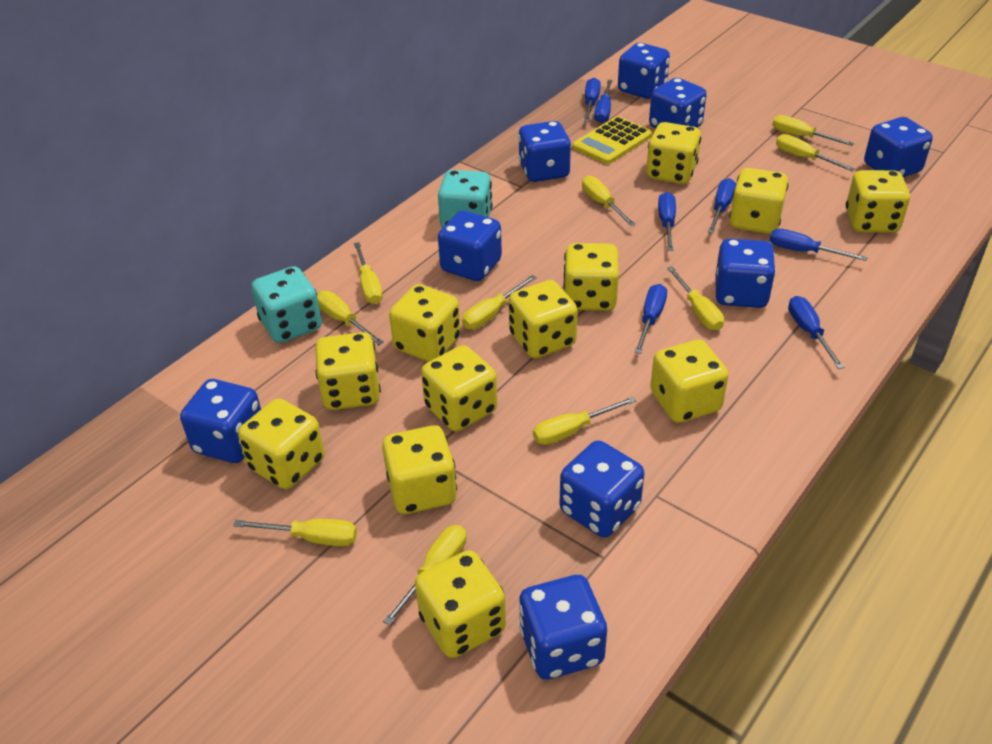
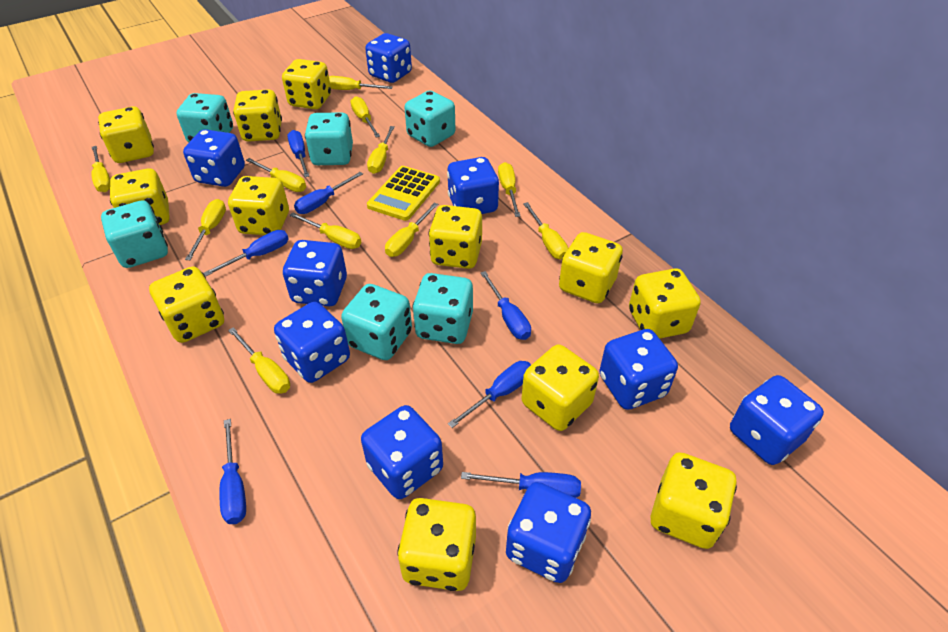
turquoise dice: [251,266,322,343] [438,170,492,228] = 2 -> [101,200,168,268] [177,93,233,142] [305,112,353,165] [341,284,412,360] [404,91,455,147] [412,273,473,344] = 6
yellow screwdriver: [233,519,357,546] [317,291,384,345] [354,242,383,304] [383,525,467,626] [462,275,537,329] [533,397,636,445] [582,176,636,226] [667,266,724,331] [773,115,854,146] [776,134,855,171] = 10 -> [91,146,110,192] [185,199,226,260] [228,327,290,394] [246,158,306,192] [289,212,361,249] [329,76,393,90] [350,96,380,137] [367,126,395,174] [385,203,438,257] [498,162,521,217] [523,202,568,260] = 11

